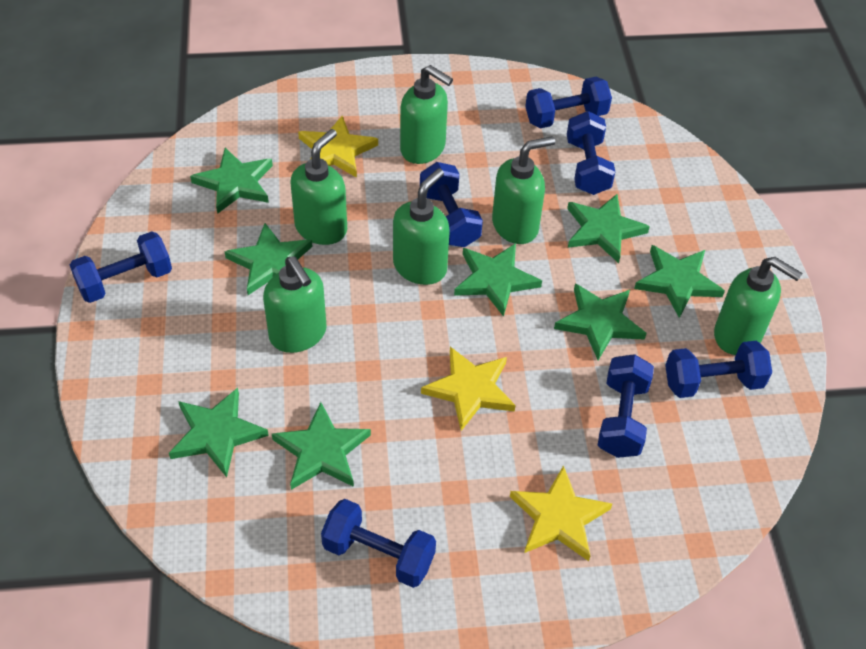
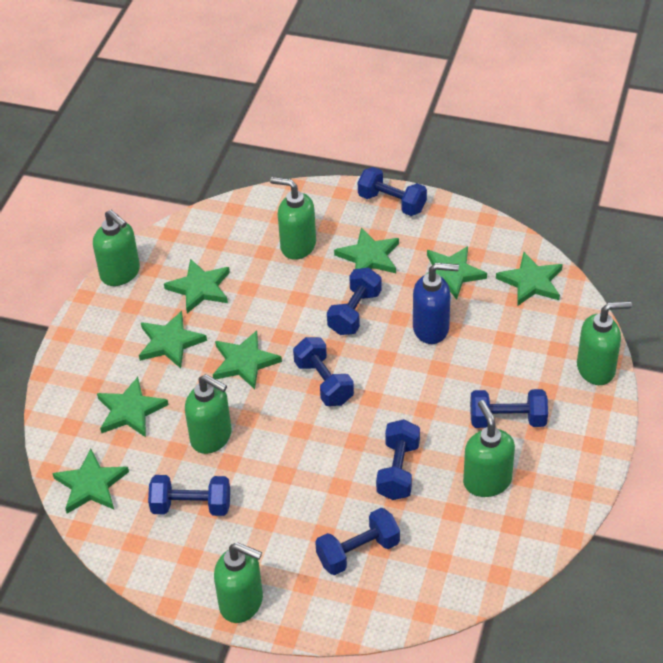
blue soap dispenser: none = 0 -> [413,263,459,344] = 1
yellow star: [298,116,378,178] [421,347,516,431] [510,465,612,561] = 3 -> none = 0

